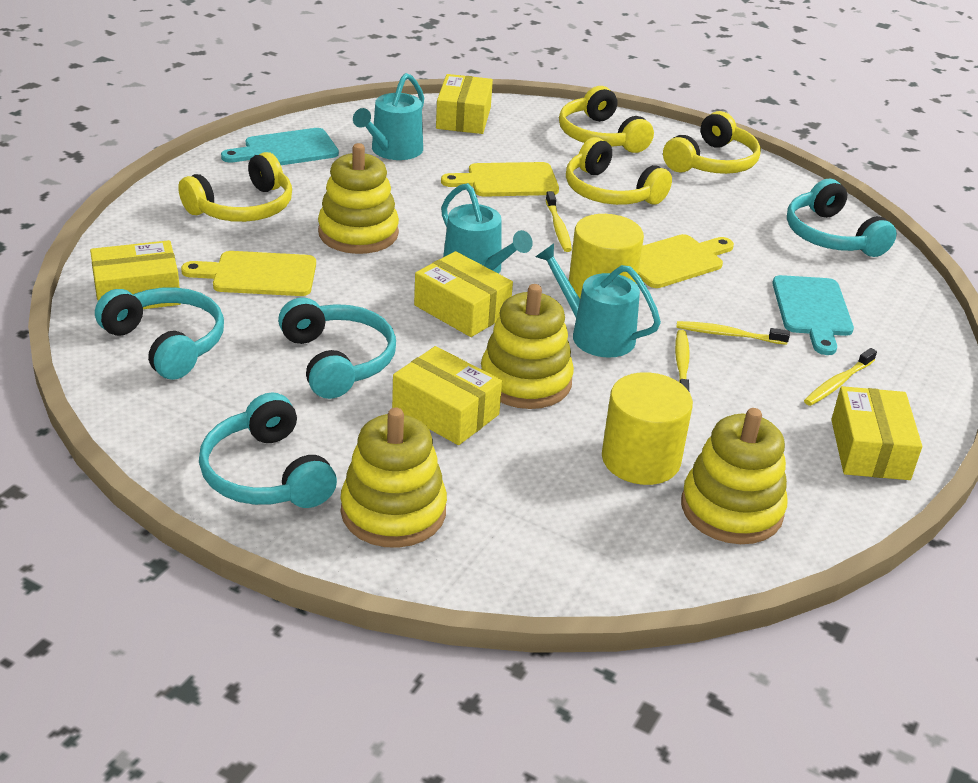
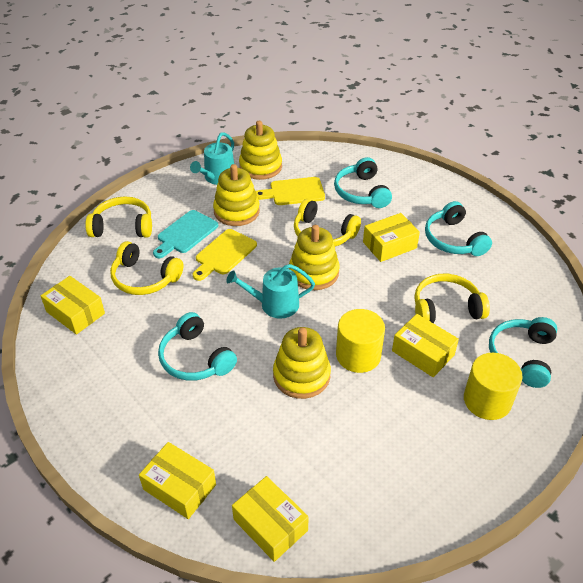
turquoise cutting board: [221,128,339,165] [772,275,854,355] = 2 -> [153,210,218,258] = 1
turquoise watering can: [353,73,424,160] [441,183,533,274] [535,243,661,358] = 3 -> [190,132,234,185] [226,264,315,319] = 2
yellow cutting board: [181,251,316,296] [441,162,559,197] [638,234,734,288] = 3 -> [192,229,257,281] [256,177,325,205] = 2
yellow toothbrush: [546,191,572,252] [675,330,690,391] [676,321,790,345] [804,348,877,406] = 4 -> none = 0

